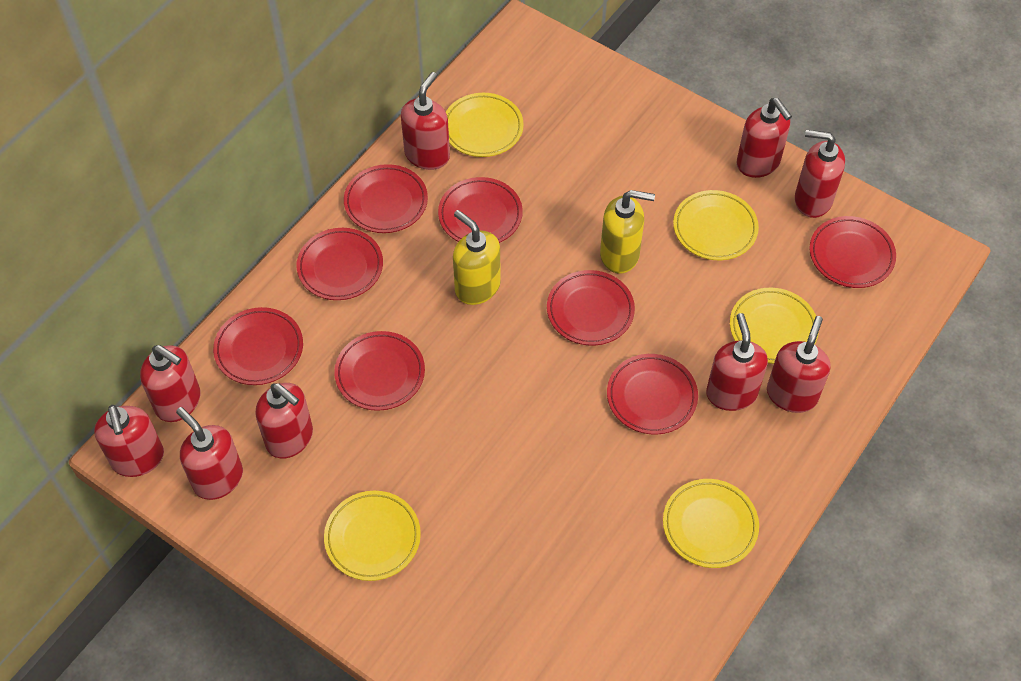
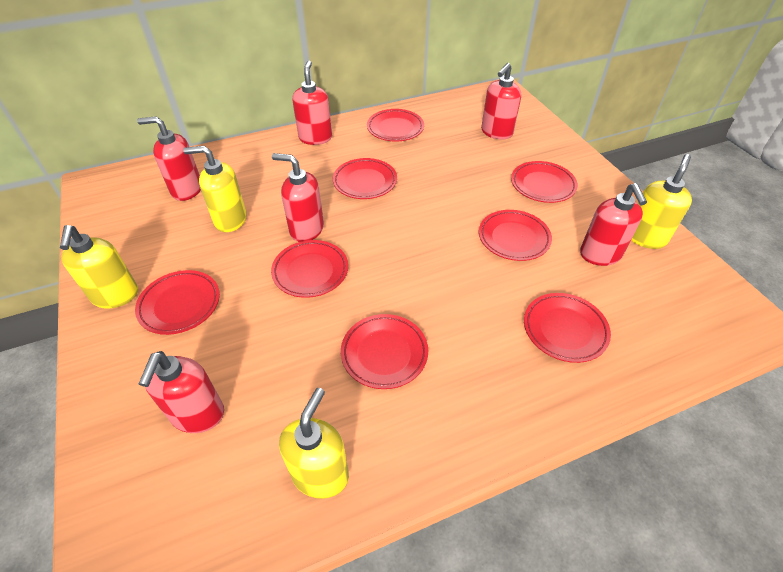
red soap dispenser: [94,405,164,477] [140,345,201,422] [176,407,243,500] [255,383,313,459] [401,72,450,170] [706,313,768,411] [737,98,792,178] [767,316,831,413] [795,130,845,218] = 9 -> [137,116,201,201] [139,351,224,433] [272,153,324,242] [292,61,332,145] [481,63,521,140] [580,183,647,266] = 6
yellow plate: [324,491,421,581] [446,93,524,157] [663,479,759,568] [673,190,759,260] [730,288,819,364] = 5 -> none = 0
yellow soap dispenser: [453,210,501,305] [600,190,655,274] = 2 -> [60,225,138,309] [183,146,247,232] [279,388,349,499] [631,154,692,249] = 4

